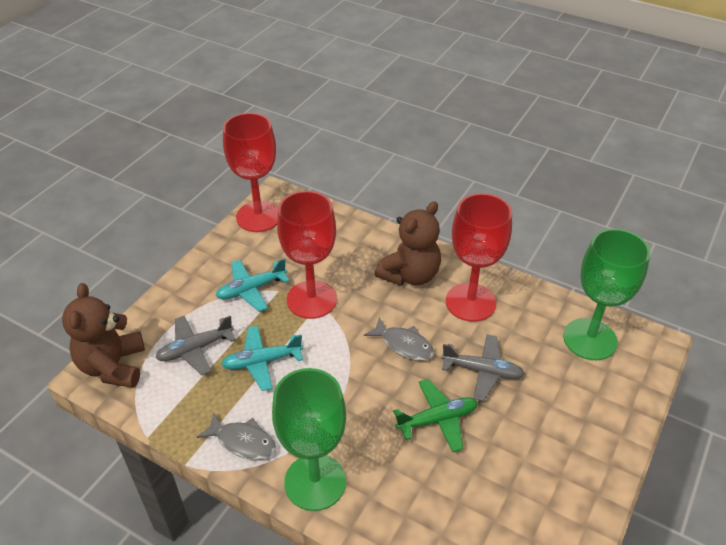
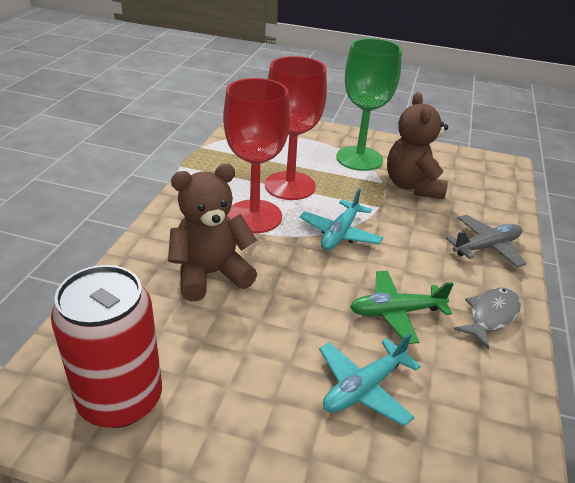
green goblet: [272,368,346,511] [563,229,650,360] = 2 -> [336,38,402,171] = 1
grey fish: [197,412,276,460] [364,317,434,361] = 2 -> [454,288,521,349] = 1
grey plane: [155,316,236,375] [441,334,525,401] = 2 -> [446,215,526,268] = 1
red can: none = 0 -> [51,265,162,428] = 1
red goblet: [223,113,278,232] [277,191,337,319] [446,193,512,322] = 3 -> [223,78,290,233] [265,56,327,200] = 2

